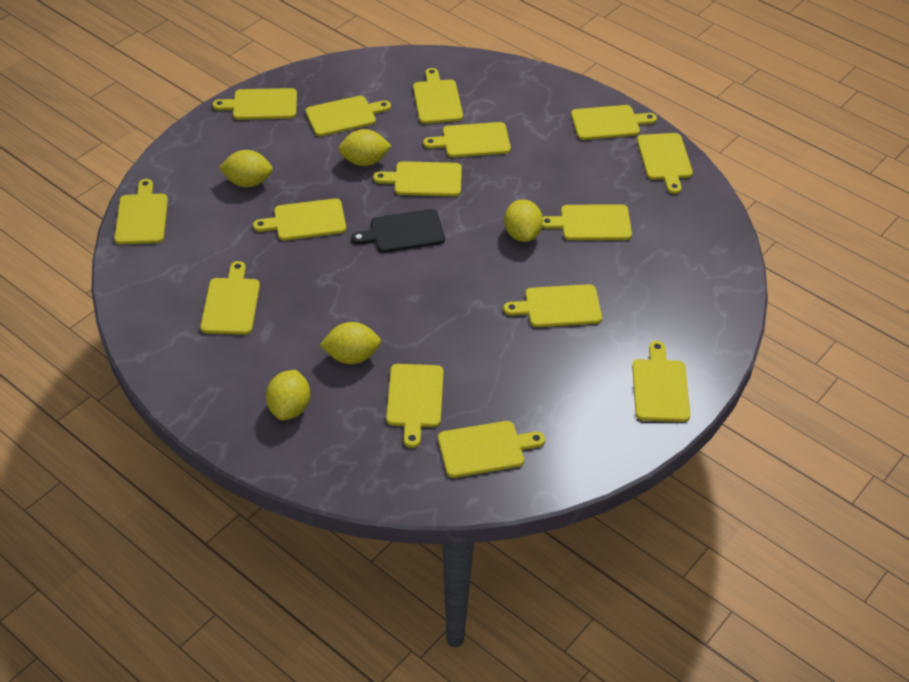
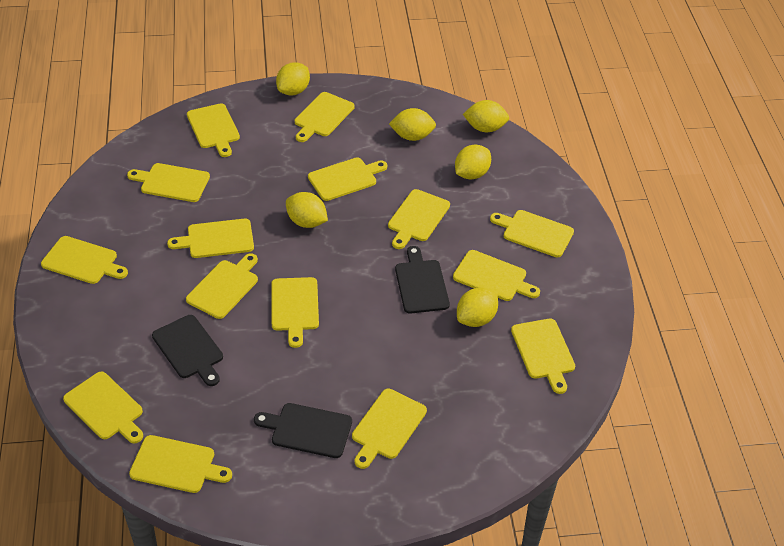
black cutting board: [351,209,445,253] = 1 -> [152,315,223,386] [254,403,352,458] [395,246,450,314] = 3
yellow lemon: [219,150,273,187] [266,370,310,420] [320,322,381,364] [338,129,391,166] [504,199,543,242] = 5 -> [276,62,310,95] [286,192,328,228] [389,108,436,141] [455,145,491,179] [457,288,498,327] [463,100,509,132] = 6

